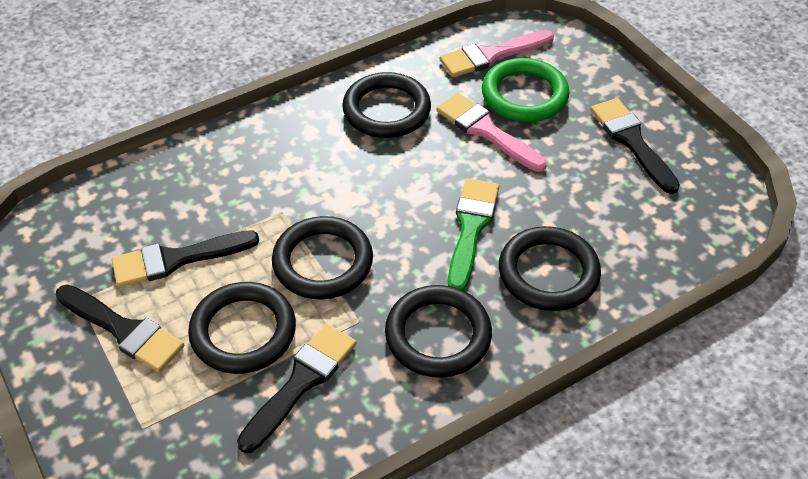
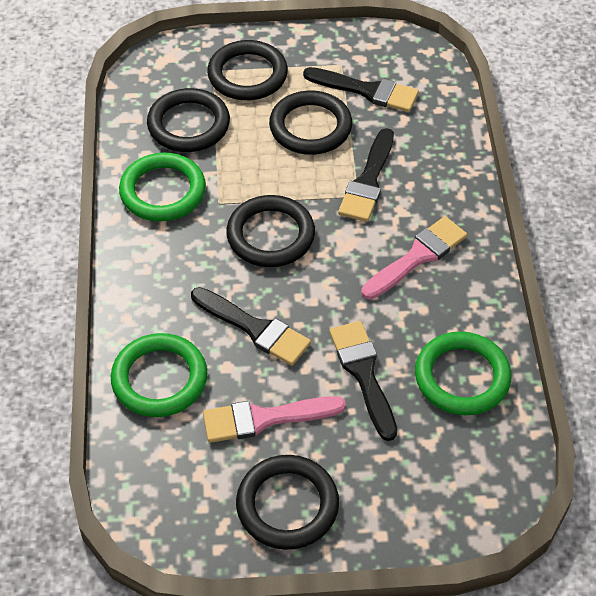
green brush: [448,178,499,291] = 1 -> none = 0
green ring: [482,58,570,122] = 1 -> [111,333,207,417] [119,152,206,222] [415,331,511,415] = 3

